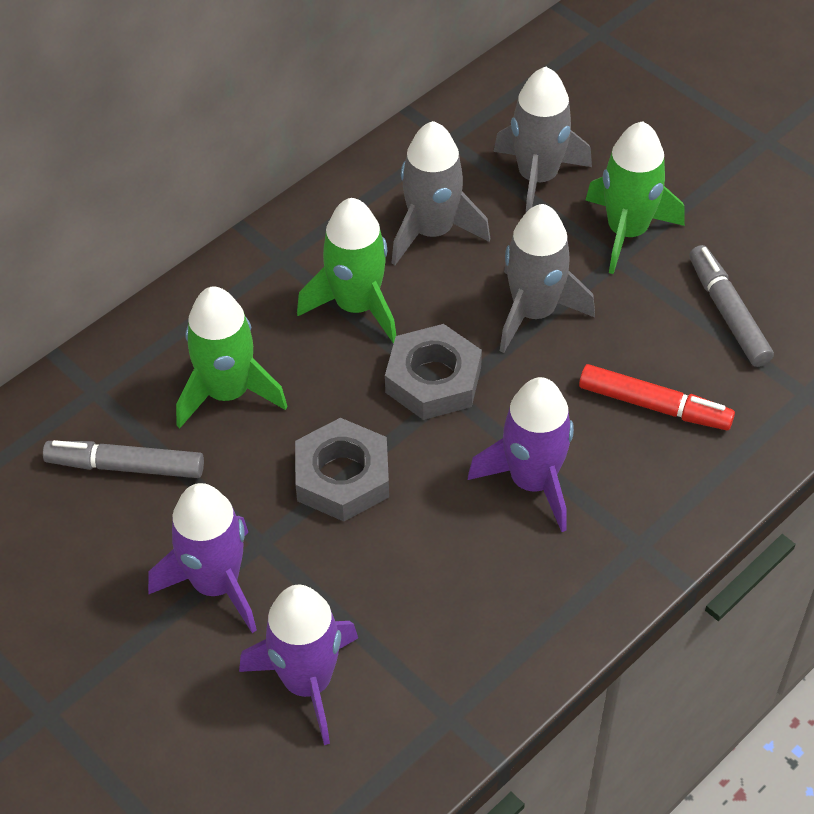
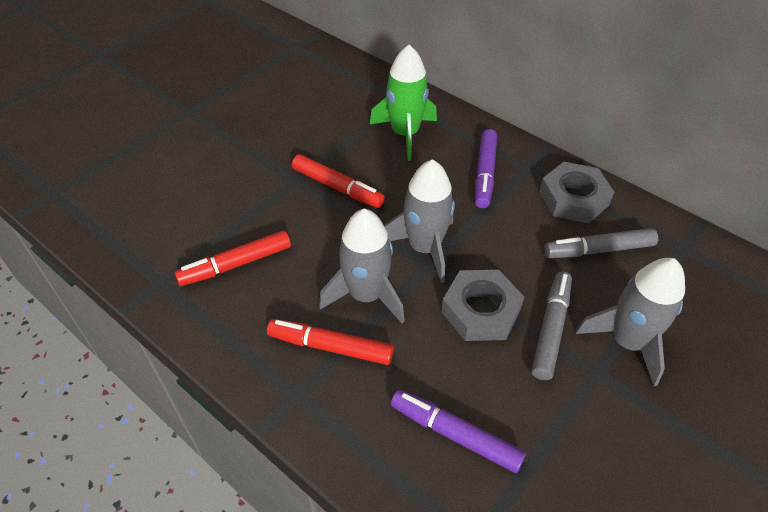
green rocket: [176,287,288,428] [297,198,396,344] [585,121,685,274] = 3 -> [370,45,437,161] = 1
purple marker: none = 0 -> [391,390,526,473] [475,129,497,208] = 2
purple rocket: [148,483,257,633] [239,585,358,745] [468,377,574,532] = 3 -> none = 0
red marker: [579,364,735,430] = 1 -> [175,230,291,286] [267,319,394,365] [292,154,385,208] = 3

